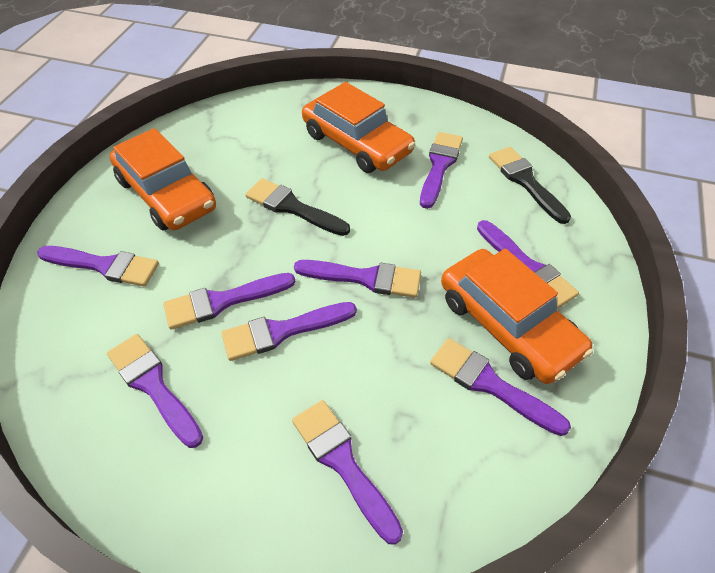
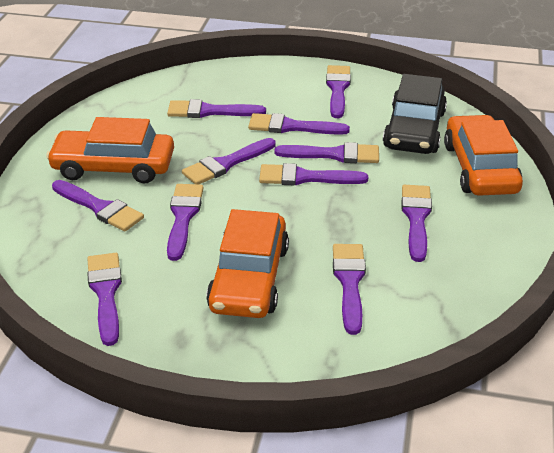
black brush: [245,178,350,236] [489,147,571,224] = 2 -> none = 0
black car: none = 0 -> [383,74,447,154] = 1
purple brush: [37,246,159,286] [107,334,203,448] [163,273,295,330] [221,302,357,361] [292,400,403,545] [294,260,421,298] [420,132,463,209] [430,338,571,436] [477,220,579,309] = 9 -> [52,180,144,232] [87,253,122,346] [167,99,266,118] [167,184,204,261] [182,138,275,184] [248,113,350,135] [259,163,368,185] [274,142,379,163] [326,65,351,118] [333,244,366,335] [401,185,432,262] = 11

